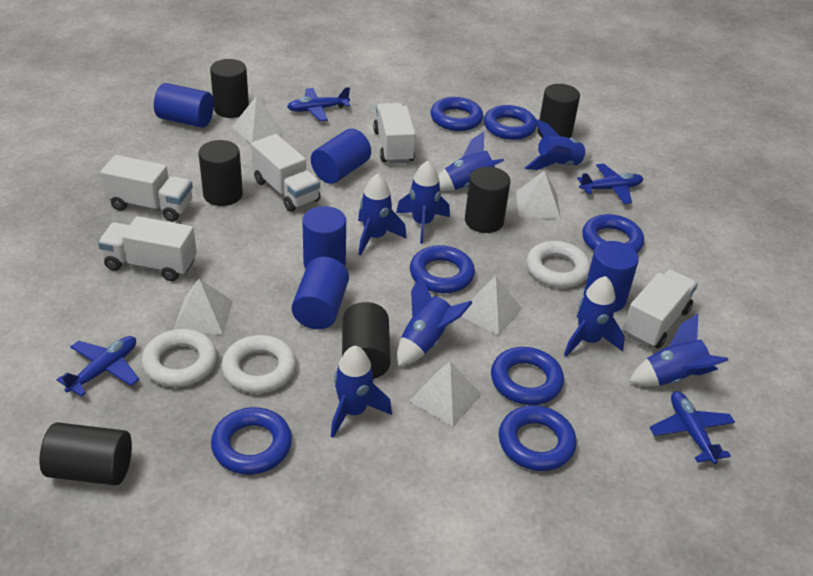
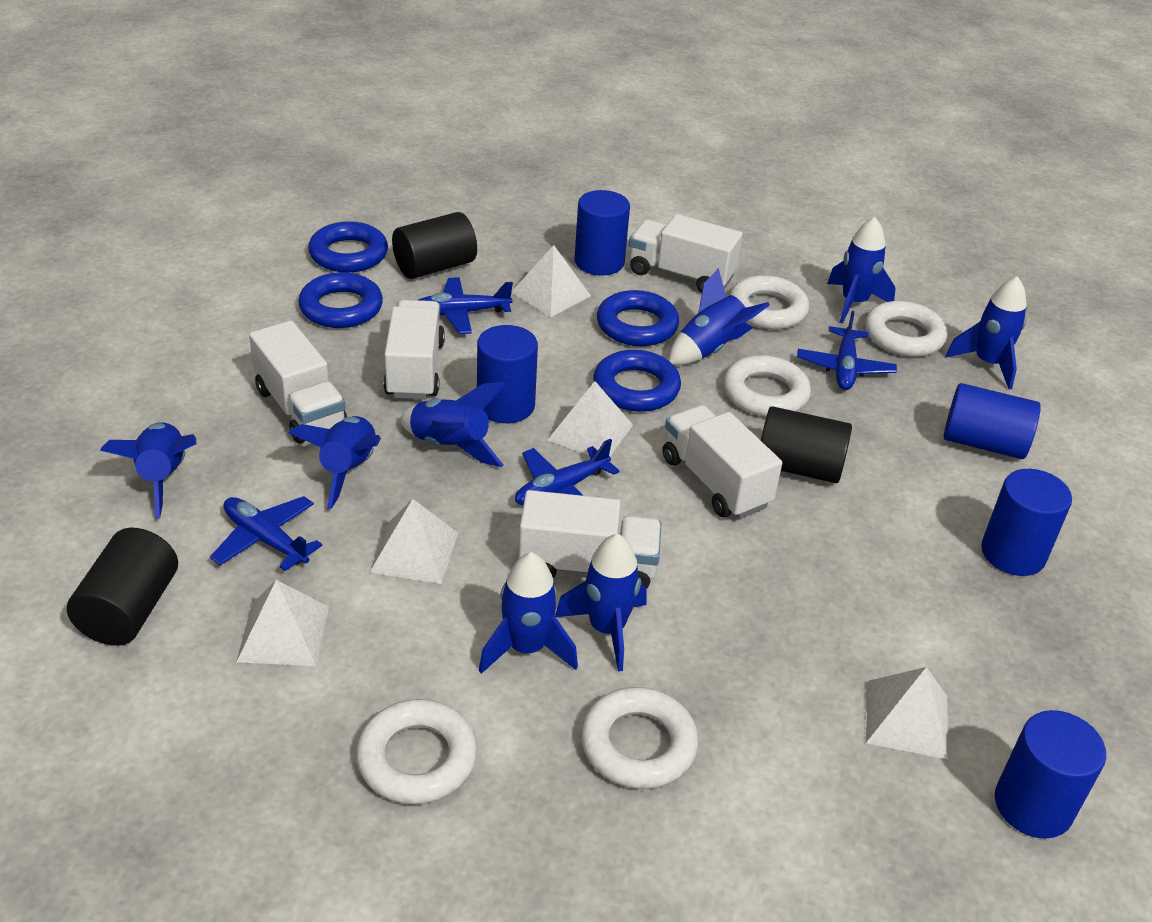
black cylinder: [40,422,132,485] [198,140,243,206] [210,59,249,118] [342,302,391,379] [465,167,510,233] [538,84,580,138] = 6 -> [67,528,178,646] [392,212,477,279] [761,406,852,483] = 3
blue ring: [211,407,292,475] [410,245,475,293] [431,97,483,131] [484,105,537,140] [491,347,564,405] [499,405,577,471] [582,214,644,253] = 7 -> [298,272,383,328] [308,221,388,273] [593,350,681,412] [597,290,679,346] = 4
white ring: [142,329,217,387] [221,335,296,393] [526,241,590,288] = 3 -> [356,699,477,805] [581,687,699,789] [723,355,811,417] [729,275,809,329] [865,301,947,357] = 5

